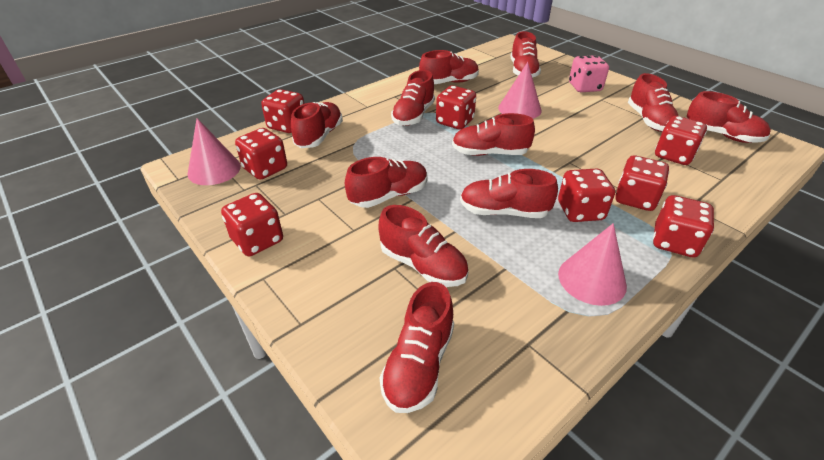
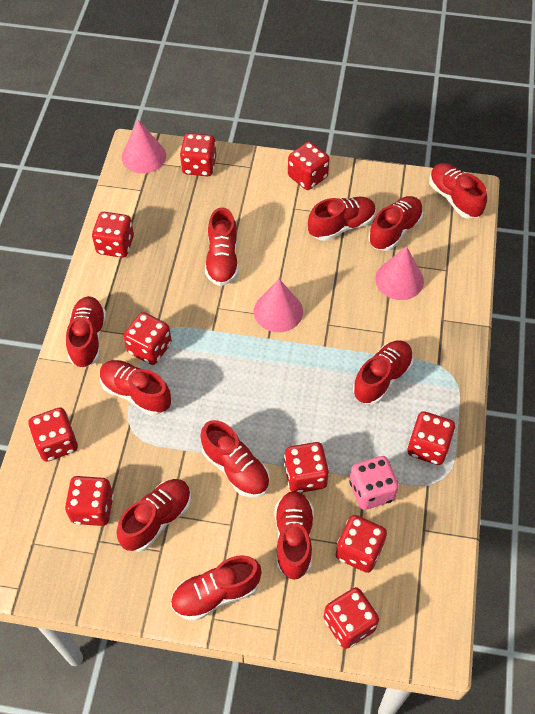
red dice: [221,193,283,256] [235,128,287,180] [261,89,304,133] [436,86,476,129] [558,168,615,222] [615,156,669,211] [653,195,714,257] [655,116,707,165] = 8 -> [28,407,78,462] [65,476,114,526] [92,212,134,258] [123,312,172,365] [180,133,216,176] [284,442,329,493] [288,142,330,190] [324,587,379,649] [336,515,387,573] [407,411,455,465] = 10

